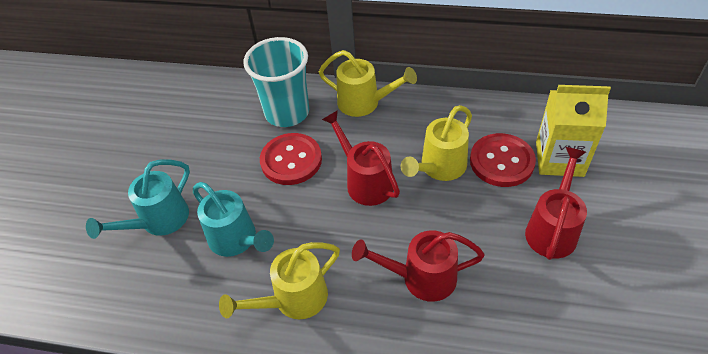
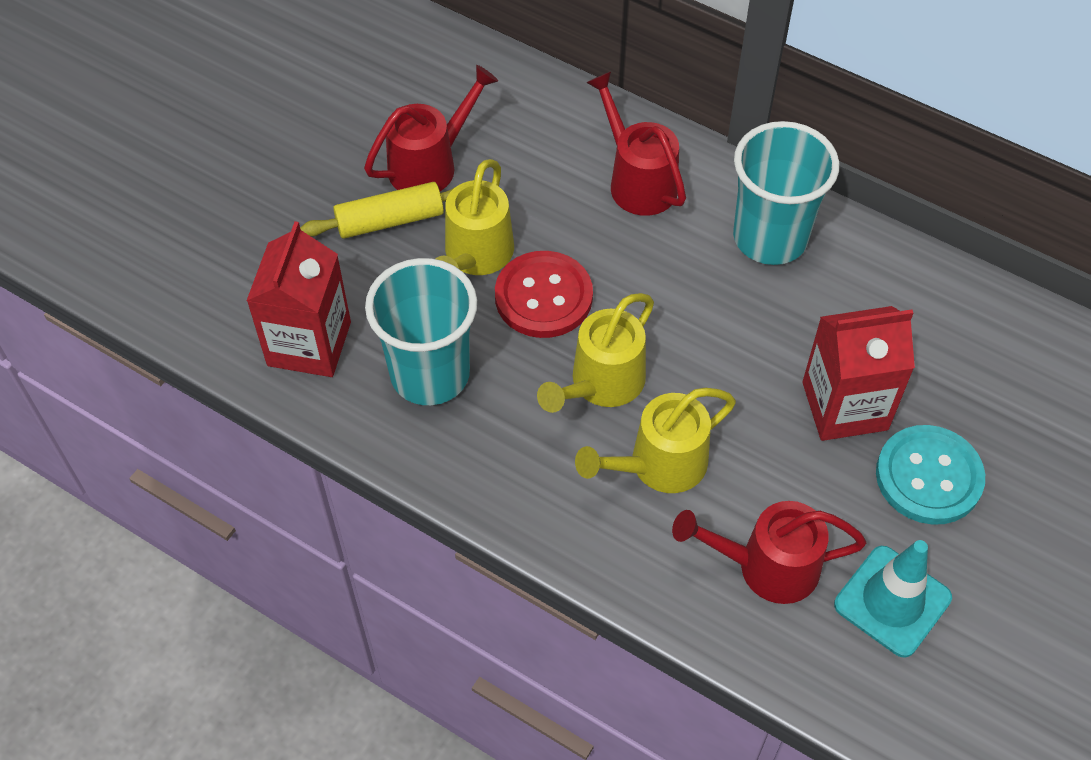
red button: [260,133,322,185] [470,133,536,187] = 2 -> [495,251,593,338] = 1
red carton: none = 0 -> [246,221,351,377] [802,306,915,441] = 2
turquoise button: none = 0 -> [876,425,985,525] = 1
turquoise cup: [243,37,309,127] = 1 -> [365,258,477,405] [733,121,839,265] = 2
turquoise traffic cone: none = 0 -> [834,540,952,658] = 1
turquoise watering can: [86,159,190,239] [193,182,274,257] = 2 -> none = 0
yellow carton: [536,85,611,177] = 1 -> none = 0
yellow rolling pin: none = 0 -> [300,182,457,239] = 1

